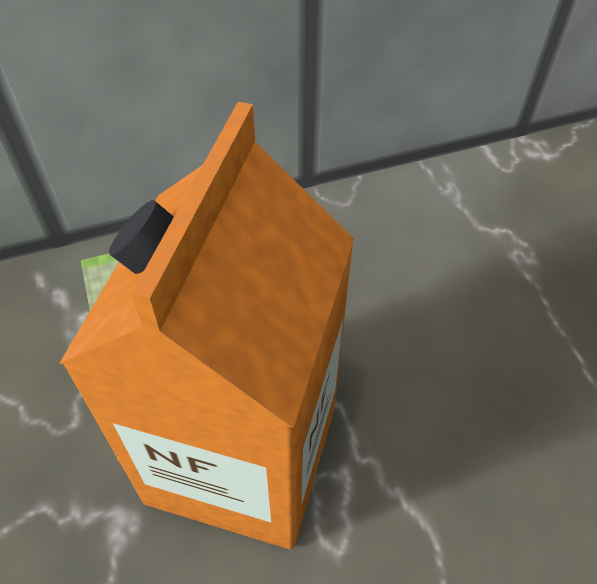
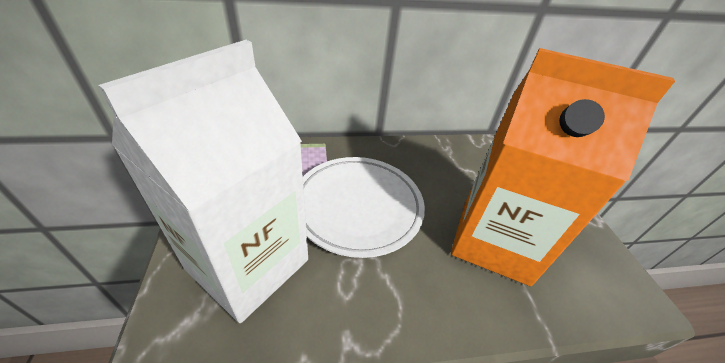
white carton: none = 0 -> [98,40,308,323] = 1
white plate: none = 0 -> [303,157,425,258] = 1

